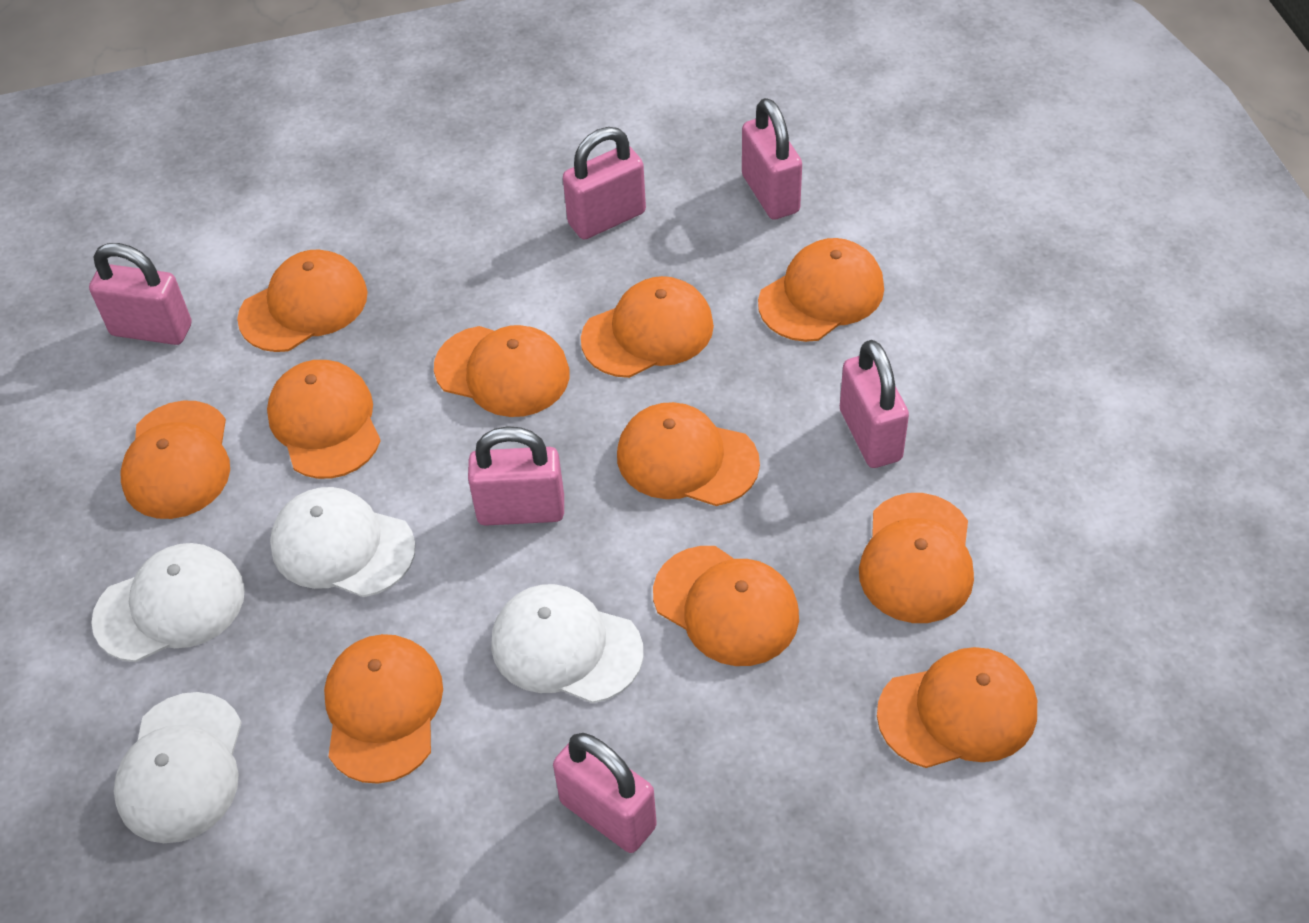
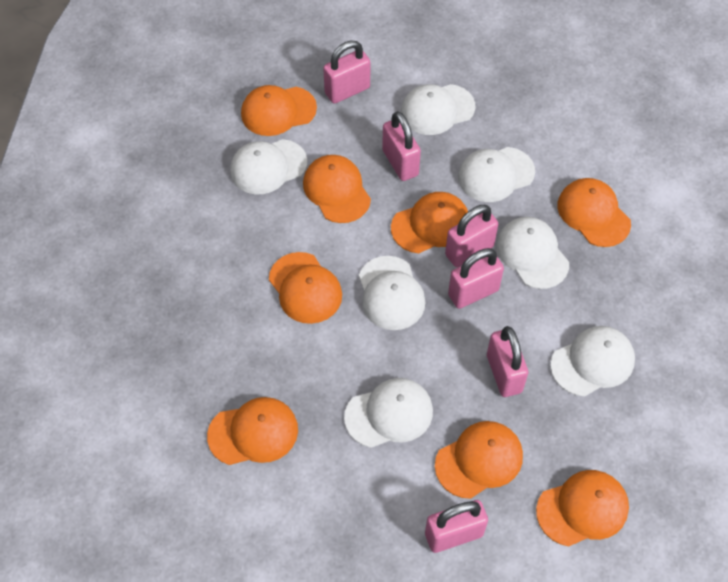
orange cap: [120,401,230,519] [237,250,367,352] [267,360,381,479] [324,634,443,784] [434,325,569,417] [581,276,714,378] [617,402,760,506] [653,546,799,666] [758,238,884,342] [859,493,974,623] [877,647,1037,768] = 11 -> [207,397,298,465] [241,85,317,136] [269,252,342,324] [303,155,371,223] [391,192,468,253] [435,421,523,499] [536,470,629,547] [557,178,631,247] = 8
white cap: [91,543,245,662] [113,692,242,843] [270,487,416,597] [491,584,643,703] = 4 -> [230,139,307,194] [344,378,433,448] [359,256,426,330] [401,84,475,135] [458,147,535,202] [496,217,569,289] [550,326,635,396] = 7

